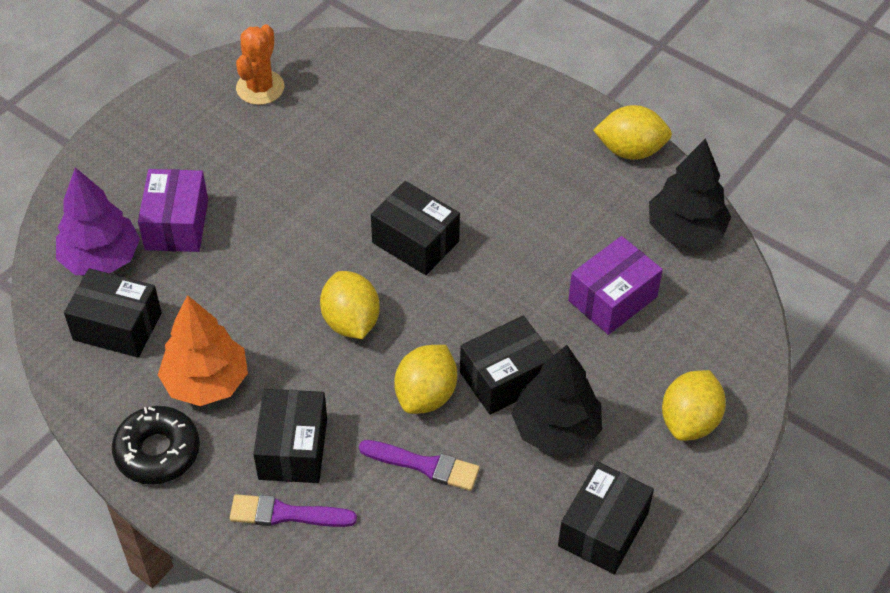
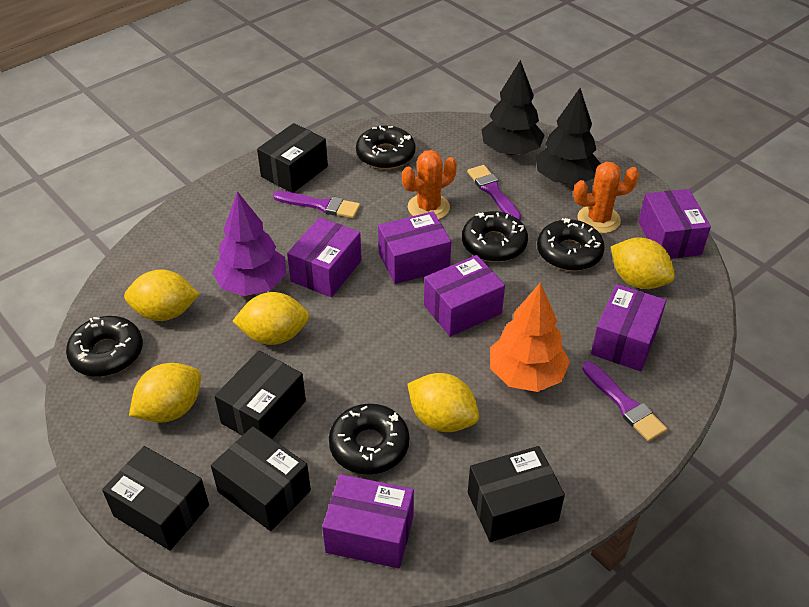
black donut: [112,406,200,484] = 1 -> [66,316,143,377] [329,403,410,475] [356,126,416,169] [462,211,528,262] [537,218,605,271] = 5
orange cactus: [236,24,284,105] = 1 -> [402,150,457,219] [573,162,639,233] = 2
purple box: [138,169,208,252] [568,236,663,335] = 2 -> [287,217,362,297] [322,474,414,568] [378,211,451,284] [424,255,505,337] [591,284,666,371] [638,189,711,259] = 6
purple brush: [230,494,357,527] [359,440,480,491] = 2 -> [273,191,360,218] [467,165,521,220] [582,361,667,442] = 3
yellow lemon: [320,271,380,339] [394,345,457,414] [593,105,672,160] [662,370,726,441] = 4 -> [124,269,199,321] [129,363,201,423] [232,292,309,345] [408,373,479,432] [611,238,675,289] = 5

